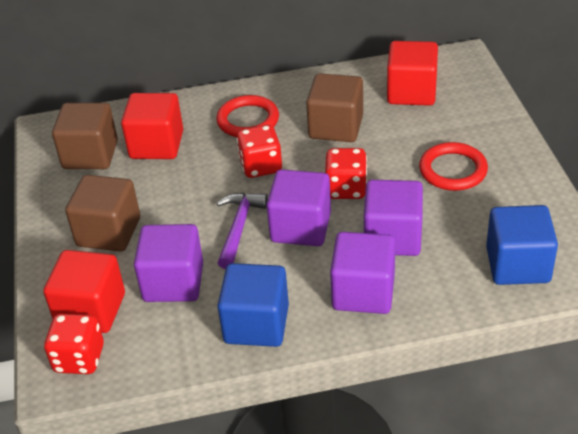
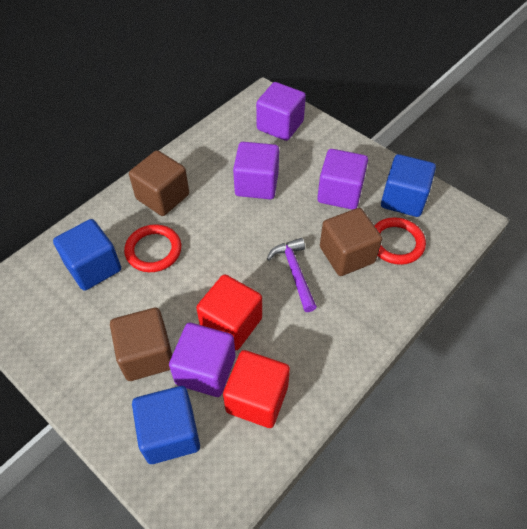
blue cube: [217,263,289,347] [486,205,558,285] = 2 -> [53,219,121,291] [132,386,200,464] [381,154,436,217] = 3
red cube: [43,250,125,333] [121,93,183,159] [387,41,438,106] = 3 -> [196,274,262,350] [223,350,290,428] = 2
red dice: [44,314,104,374] [237,125,282,178] [325,148,367,199] = 3 -> none = 0

